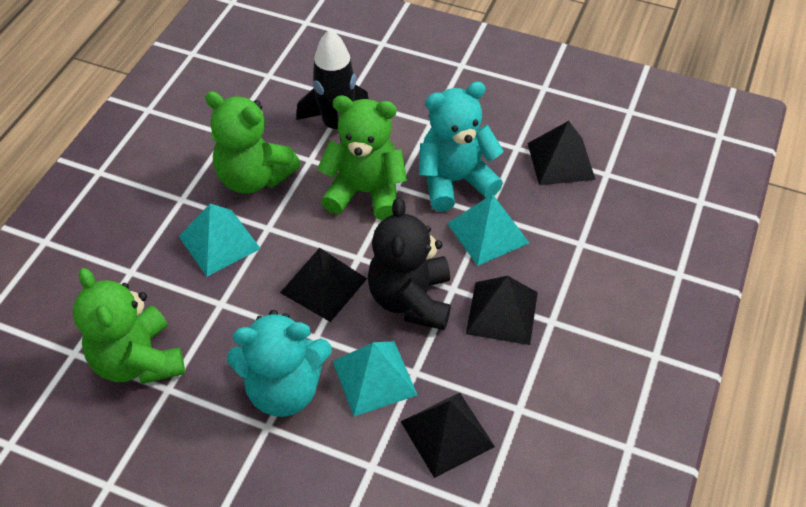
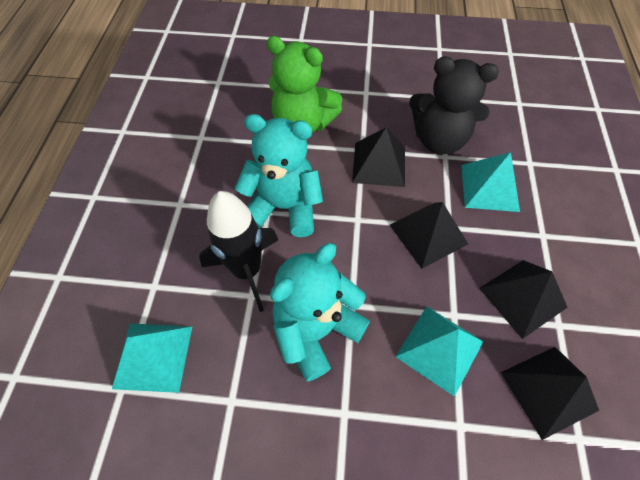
green teddy bear: [73,268,185,384] [205,91,301,194] [317,96,407,221] = 3 -> [267,36,342,133] = 1

